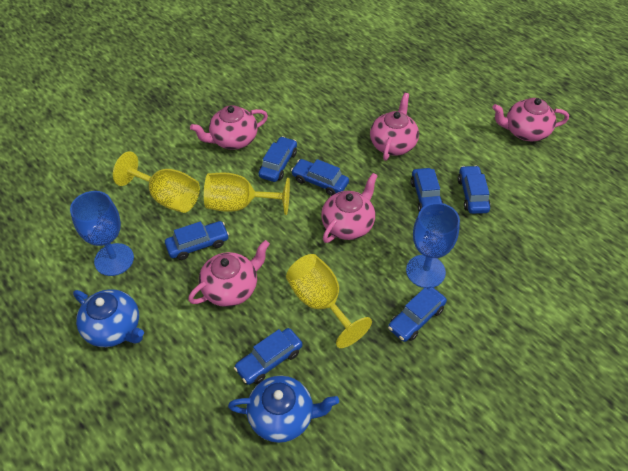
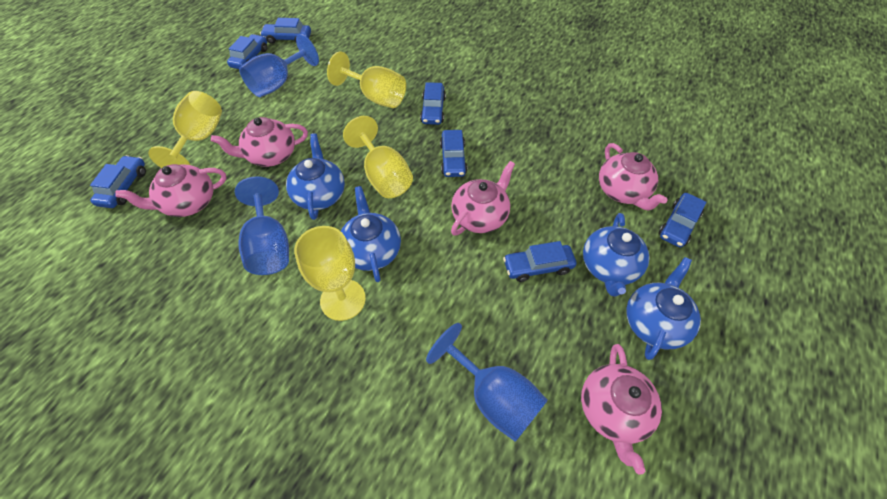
blue goblet: [70,191,134,276] [406,203,460,288] = 2 -> [235,176,289,275] [239,34,319,97] [426,323,548,442] = 3
blue teapot: [73,289,144,347] [228,376,339,443] = 2 -> [286,133,345,220] [341,186,401,282] [583,213,650,297] [626,257,701,360] = 4
yellow goblet: [113,151,200,213] [204,172,290,215] [286,254,372,348] = 3 -> [148,91,222,168] [294,226,366,321] [327,51,406,108] [343,116,413,198] = 4

